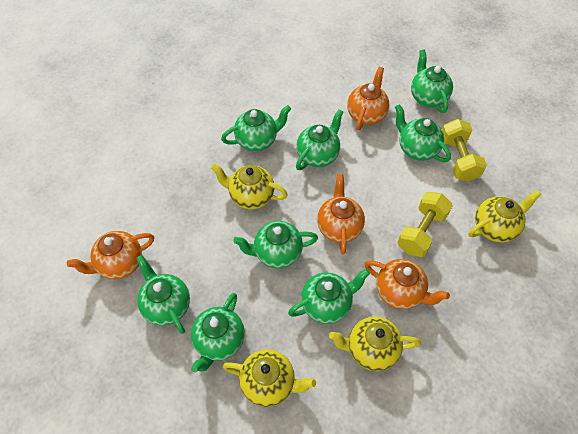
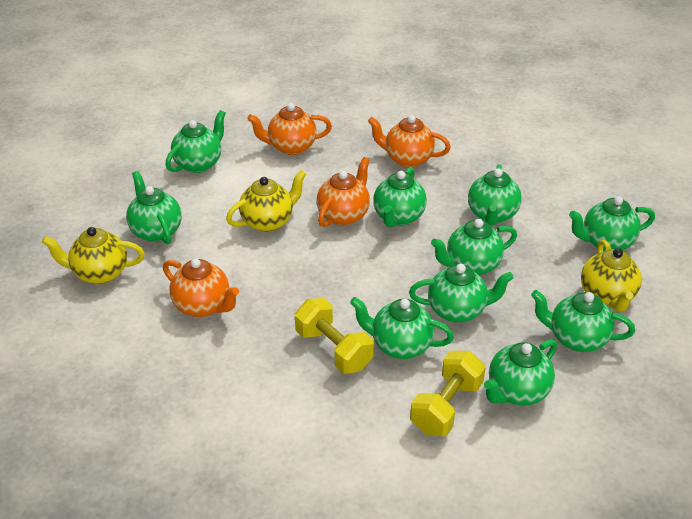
green teapot: [136,255,190,334] [191,293,245,373] [221,105,291,151] [233,221,318,269] [288,269,370,324] [296,110,343,170] [395,104,451,162] [411,49,453,113] = 8 -> [126,171,182,245] [166,110,226,173] [350,297,454,359] [373,167,427,227] [409,264,514,323] [431,219,517,275] [468,164,522,226] [484,339,557,406] [531,290,635,352] [569,196,655,252] = 10
yellow teapot: [211,164,288,209] [223,349,316,407] [329,316,421,371] [469,190,541,243] = 4 -> [42,227,145,284] [226,170,306,232] [581,239,642,312] = 3

